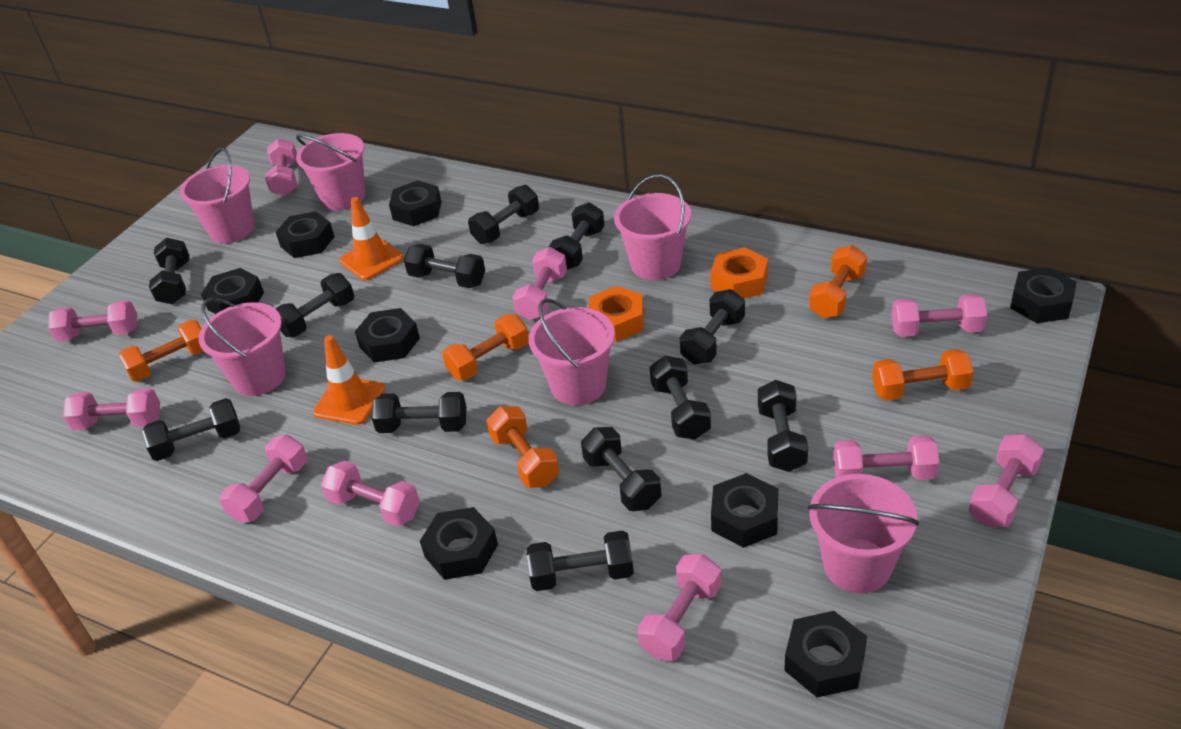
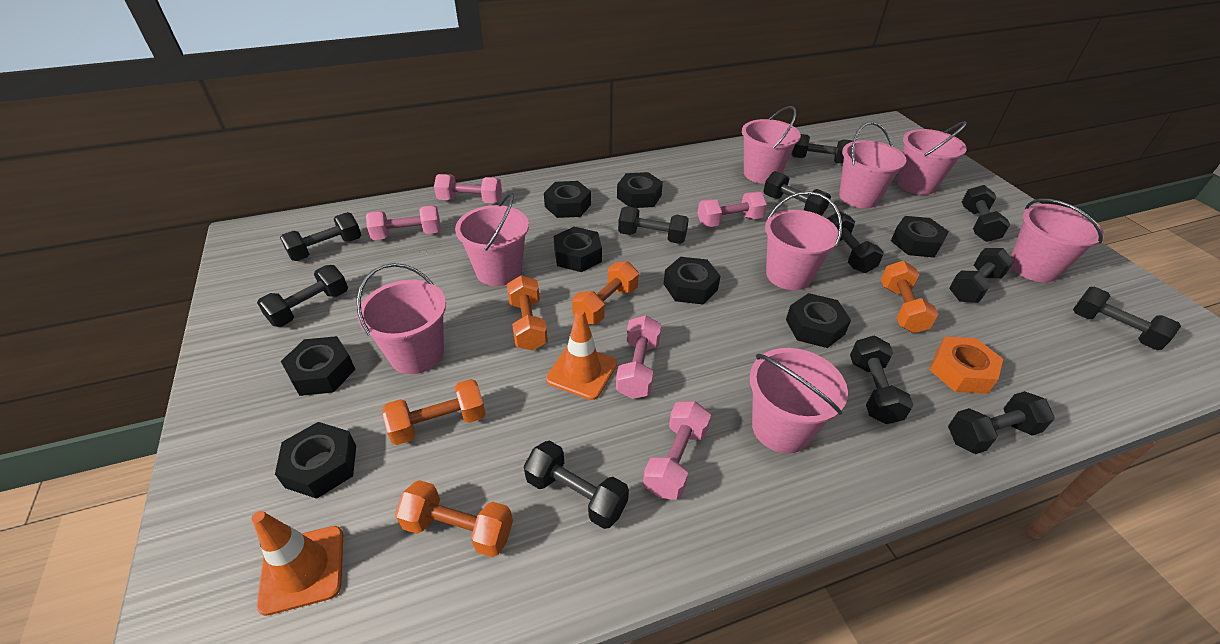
orange nut: [588,286,644,342] [710,247,768,298] = 2 -> [930,337,1003,394] = 1
pink bucket: [180,148,255,243] [199,298,286,396] [296,133,365,210] [529,298,615,405] [614,174,691,280] [808,474,919,593] = 6 -> [356,263,446,374] [455,193,529,286] [742,106,801,184] [750,348,848,453] [765,191,842,290] [839,122,907,208] [897,121,967,195] [1011,199,1104,282] = 8
pink dumbbell: [48,300,137,342] [63,388,160,430] [219,435,307,523] [265,138,297,196] [321,461,420,527] [513,247,567,320] [637,554,721,661] [833,435,940,480] [891,294,987,337] [969,434,1044,527] = 10 -> [366,205,441,240] [434,174,502,203] [616,315,661,399] [643,401,711,500] [698,192,767,227] = 5

